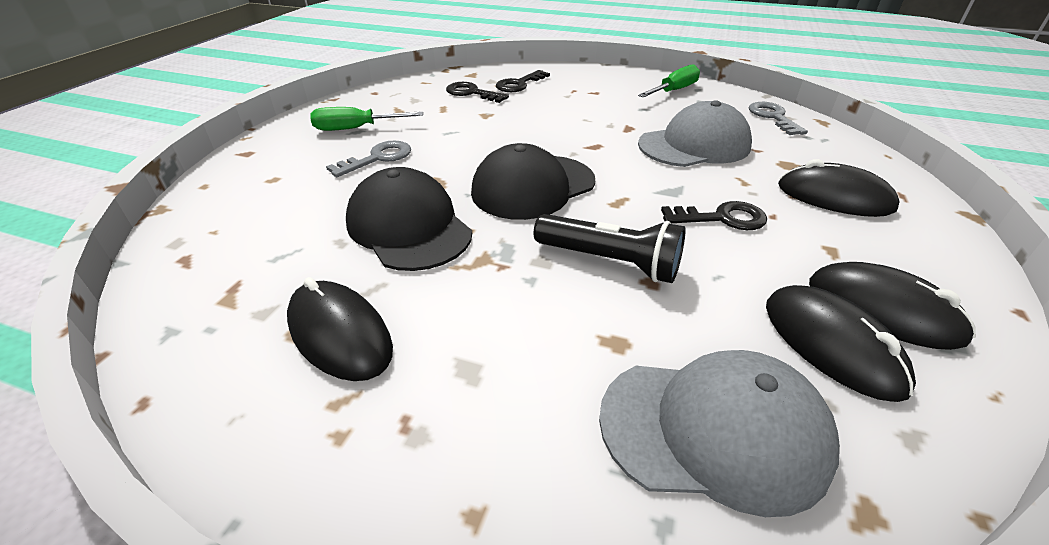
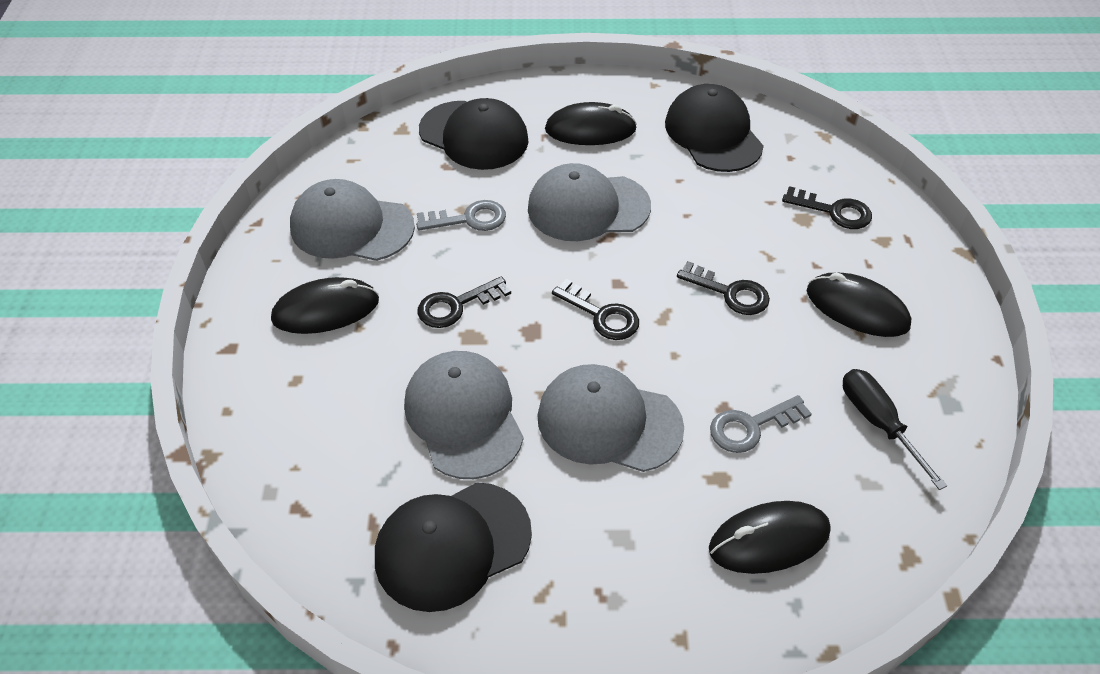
black cap: [346,167,472,271] [471,143,595,220] = 2 -> [375,482,532,612] [419,98,528,170] [665,84,764,172] = 3
black flashlight: [534,214,686,283] = 1 -> none = 0
black key: [446,82,509,103] [496,70,550,92] [661,201,767,230] = 3 -> [417,276,511,328] [552,279,639,340] [677,261,770,315] [782,186,872,229] = 4
black screwdriver: none = 0 -> [843,369,947,490] = 1
green screwdriver: [310,107,423,131] [638,64,700,97] = 2 -> none = 0
grey cap: [599,350,840,517] [638,100,752,167] = 2 -> [290,179,415,261] [404,351,524,479] [528,163,651,241] [537,364,684,472] = 4

